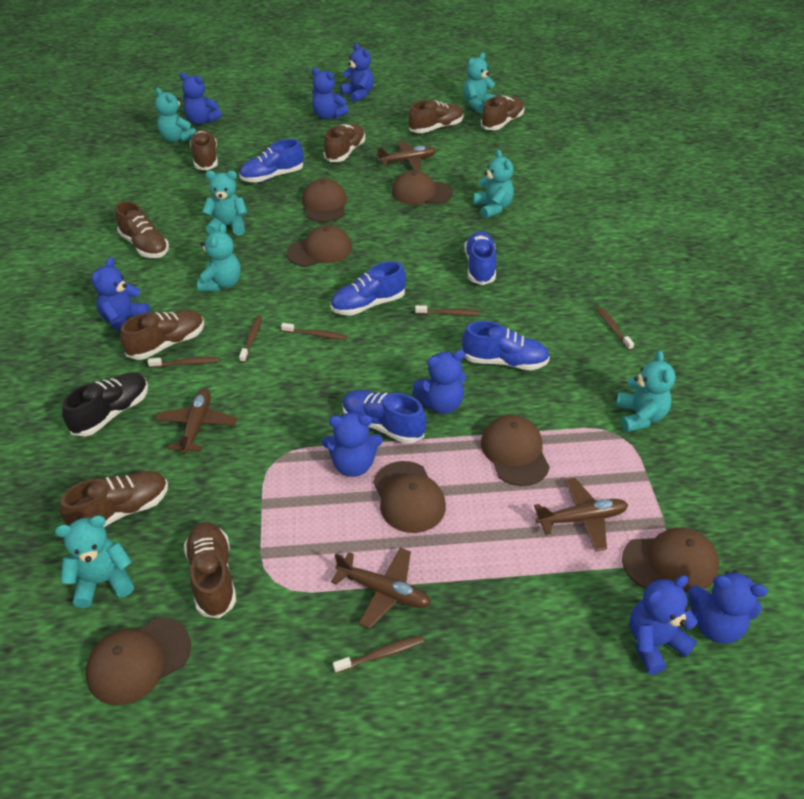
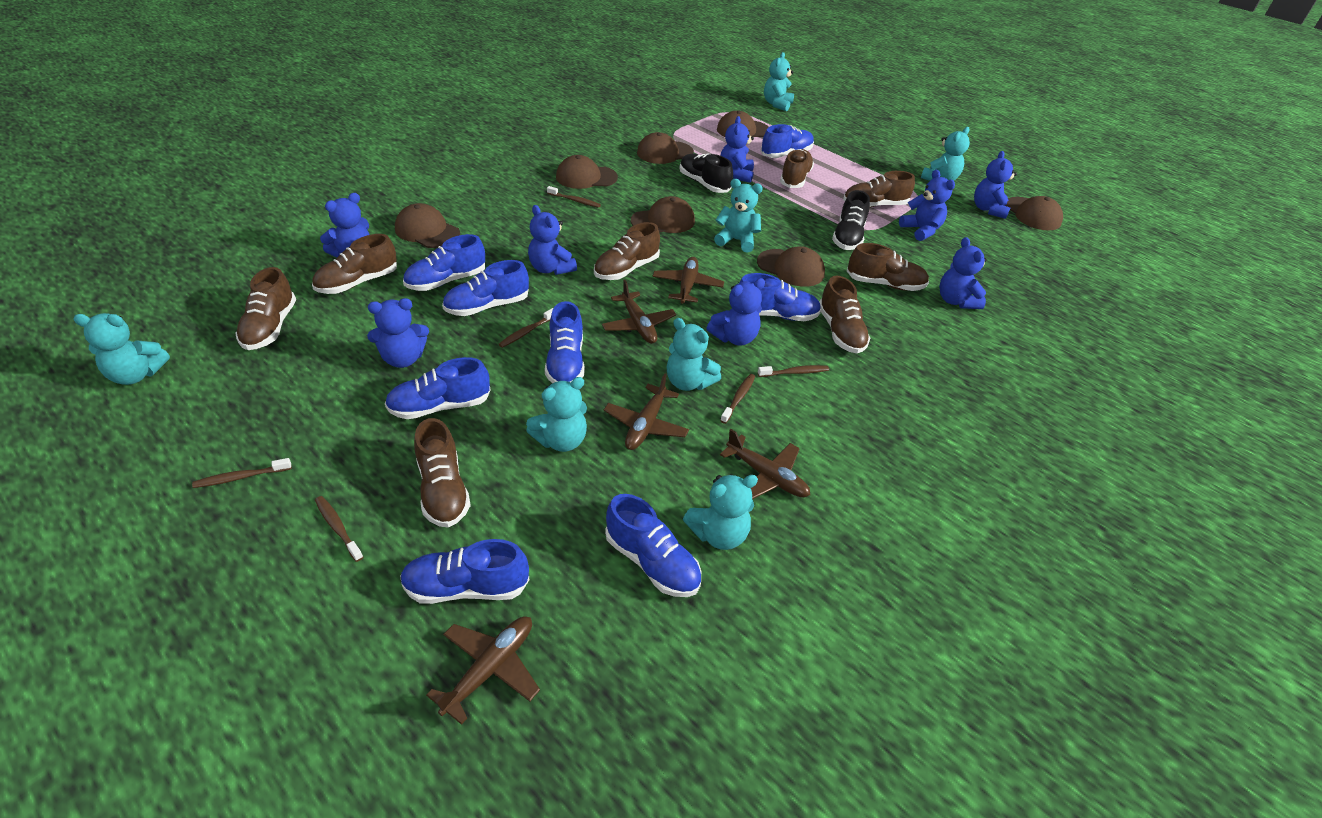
black shoe: [62,373,148,437] = 1 -> [679,153,733,193] [832,190,870,250] = 2
blue shoe: [239,139,303,183] [330,261,406,316] [342,390,426,443] [462,321,550,370] [464,231,496,285] = 5 -> [385,357,490,419] [400,539,529,604] [403,234,485,291] [442,260,529,316] [545,301,585,383] [605,494,701,597] [739,273,821,321] [761,124,814,158] = 8
brown plane: [155,388,237,454] [331,548,430,629] [377,141,436,171] [534,478,628,551] = 4 -> [426,616,540,725] [602,280,676,344] [604,373,689,450] [653,257,724,304] [720,429,810,499] = 5

